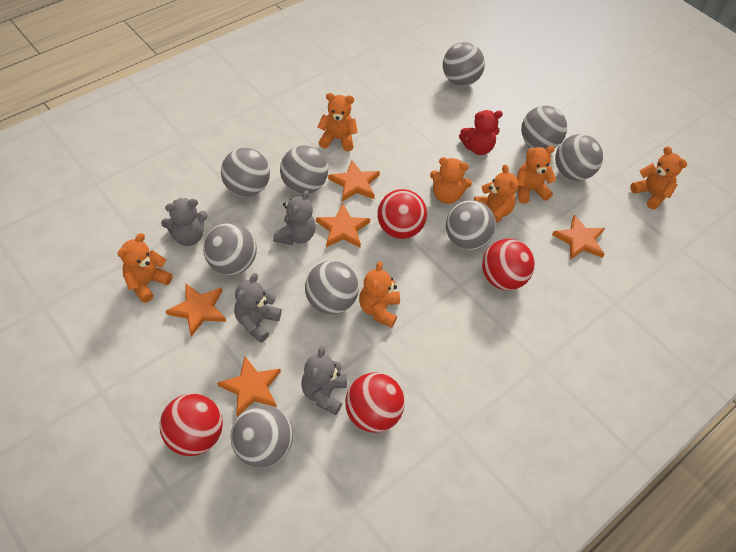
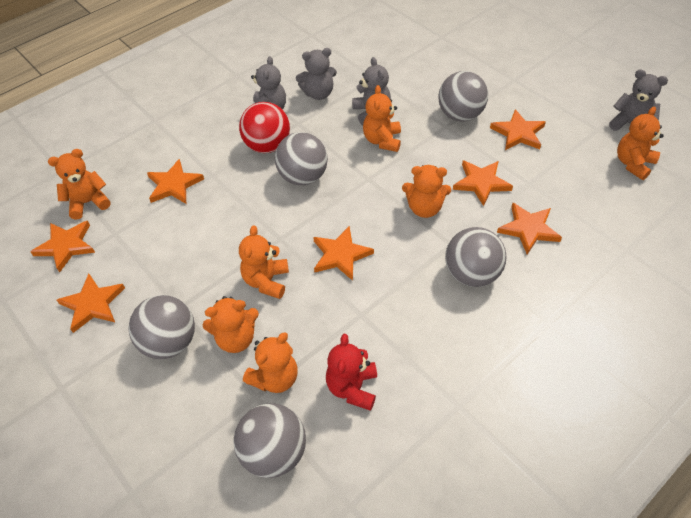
grey ball: [203,223,257,275] [221,148,270,197] [231,405,293,468] [280,145,328,194] [305,261,359,314] [443,42,485,86] [446,200,496,250] [521,106,567,149] [555,134,603,181] = 9 -> [128,295,195,359] [234,403,306,478] [275,132,328,185] [438,71,488,122] [445,227,506,287] = 5
orange star: [166,284,226,337] [217,357,281,416] [316,204,370,248] [328,160,380,201] [552,215,605,260] = 5 -> [30,221,95,273] [57,274,125,333] [147,159,204,204] [313,226,374,281] [453,160,513,206] [490,109,546,150] [497,203,562,255] = 7
red ball: [160,393,223,456] [345,372,405,433] [377,189,427,239] [482,239,535,290] = 4 -> [239,102,290,153] = 1

